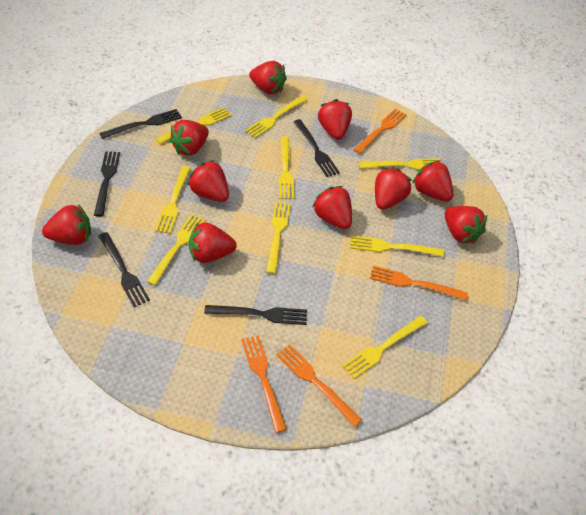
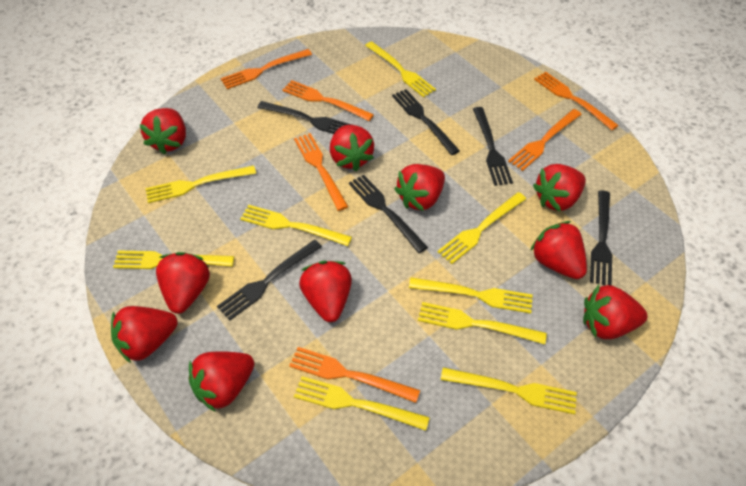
black fork: [94,151,120,217] [99,109,182,139] [99,232,150,307] [204,305,307,325] [294,119,340,177] = 5 -> [217,240,322,321] [257,101,352,134] [349,175,428,253] [392,89,460,155] [473,107,513,186] [590,190,612,285] = 6
orange fork: [241,335,287,433] [276,344,362,427] [353,109,407,154] [370,265,468,300] = 4 -> [221,49,312,89] [282,80,374,121] [289,347,420,403] [294,133,348,211] [508,109,582,171] [534,72,619,130] = 6

